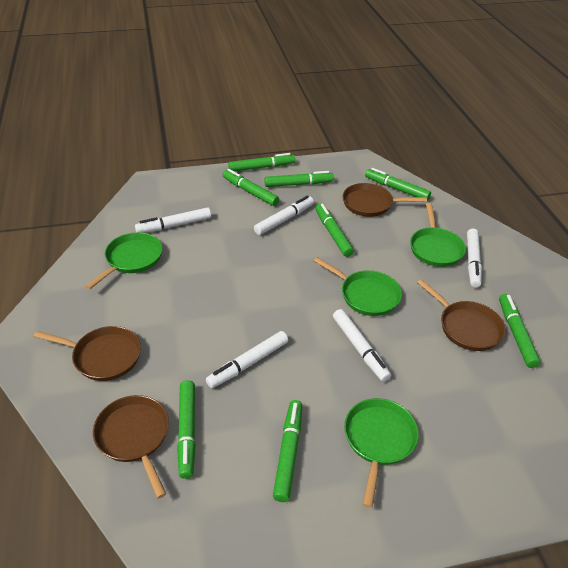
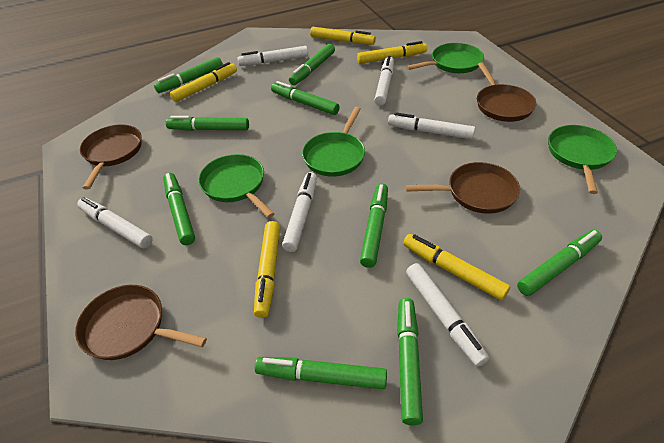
green marker: [177,380,196,479] [223,169,279,206] [228,153,295,171] [264,171,334,187] [273,400,302,502] [316,203,354,257] [365,168,431,201] [499,294,541,368] = 8 -> [154,57,223,93] [163,173,195,245] [166,116,249,131] [254,357,387,389] [271,81,340,115] [289,44,335,85] [360,184,388,268] [397,298,423,425] [517,230,602,296] = 9
white marker: [135,207,211,233] [206,331,288,388] [254,196,314,235] [333,309,391,382] [467,229,482,288] = 5 -> [77,197,153,248] [237,46,308,66] [282,172,317,252] [374,56,394,106] [388,112,475,139] [406,263,489,367] = 6
yellow marker: none = 0 -> [170,62,237,102] [254,221,280,318] [310,27,376,45] [357,41,427,64] [403,234,510,300] = 5

